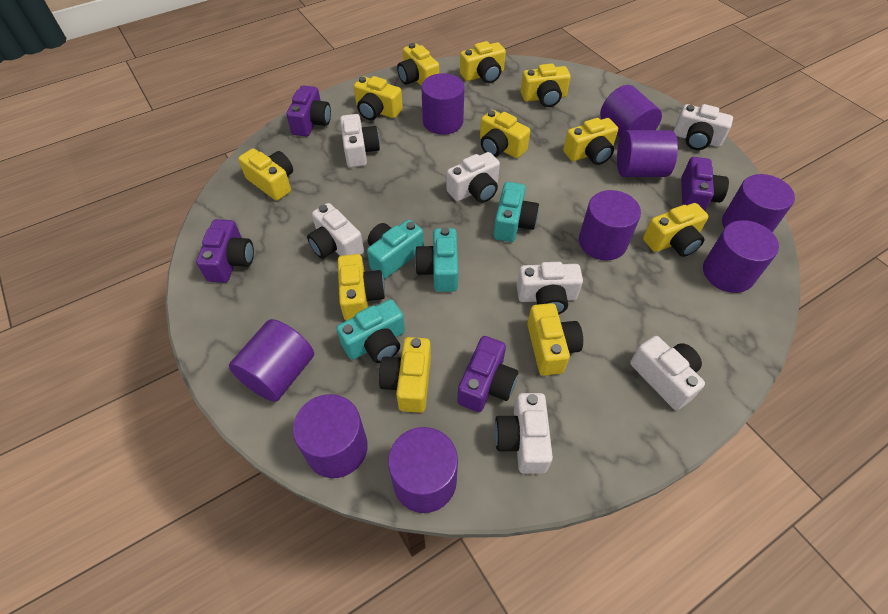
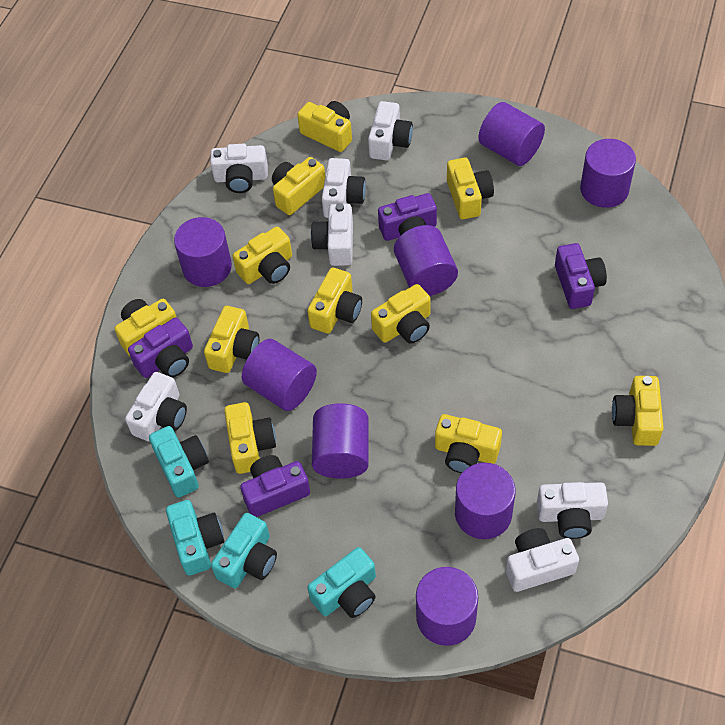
purple cylinder: [229,319,314,402] [293,394,368,478] [388,427,458,513] [421,73,465,135] [579,190,641,261] [600,85,662,138] [617,130,678,177] [703,220,779,293] [722,174,795,233] = 9 -> [174,217,232,287] [242,339,317,411] [312,403,369,479] [394,225,458,296] [416,567,478,646] [455,463,516,539] [478,102,545,166] [580,139,636,208] = 8

